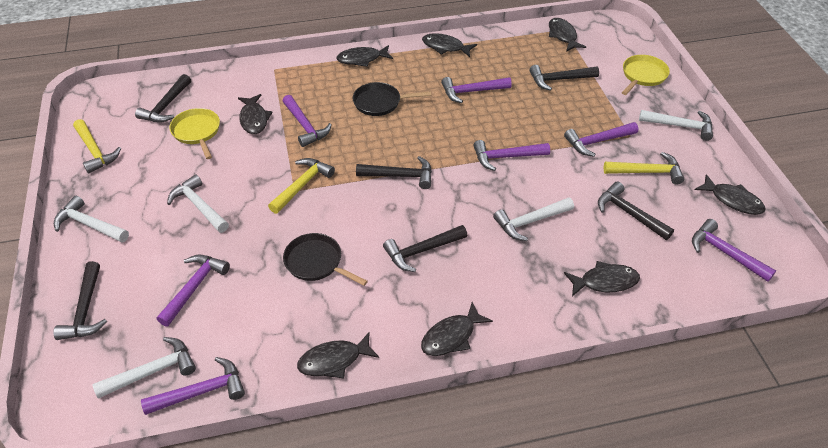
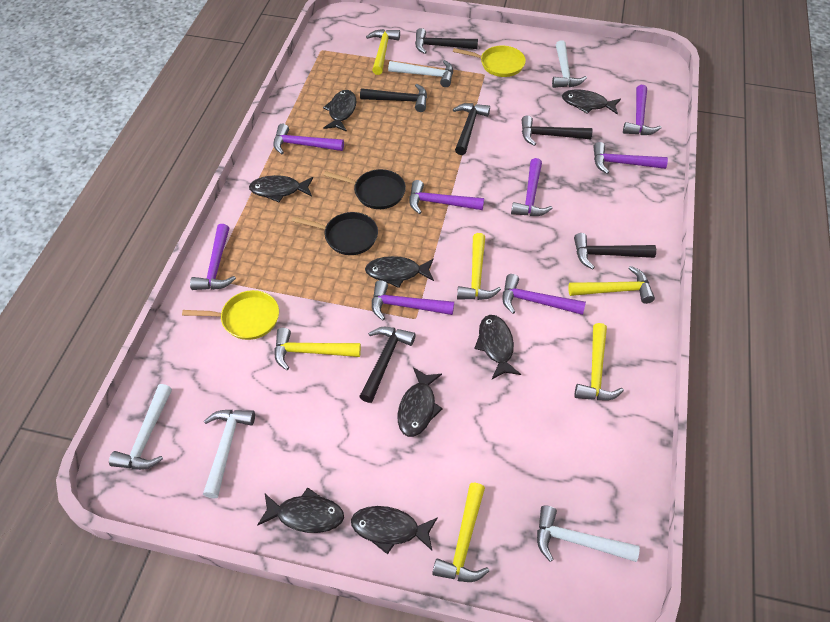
purple hammer: [141,357,245,415] [157,255,230,327] [283,95,332,147] [441,77,512,103] [473,140,550,171] [564,122,638,157] [692,219,776,282] = 7 -> [190,224,236,290] [273,124,344,154] [372,280,454,321] [409,180,484,214] [502,274,586,315] [511,158,553,216] [593,142,668,174] [623,85,661,135] = 8
yellow hammer: [73,119,121,174] [268,158,335,214] [604,152,684,185] = 3 -> [274,328,361,370] [366,29,400,75] [432,483,489,582] [457,233,501,300] [568,266,655,304] [574,323,624,400] = 6

